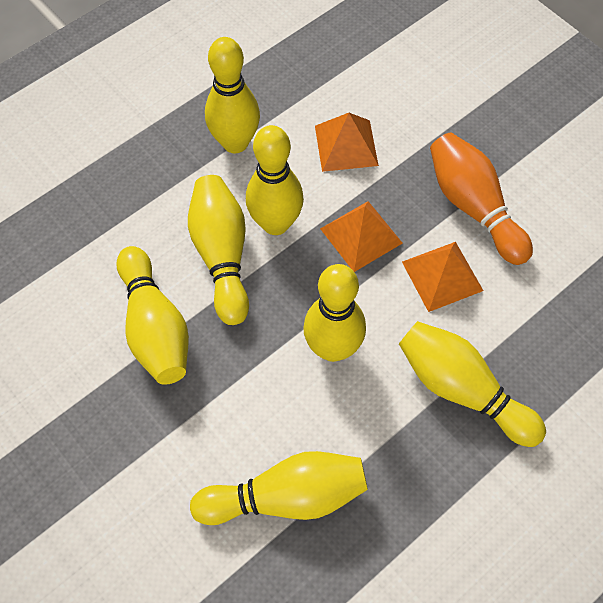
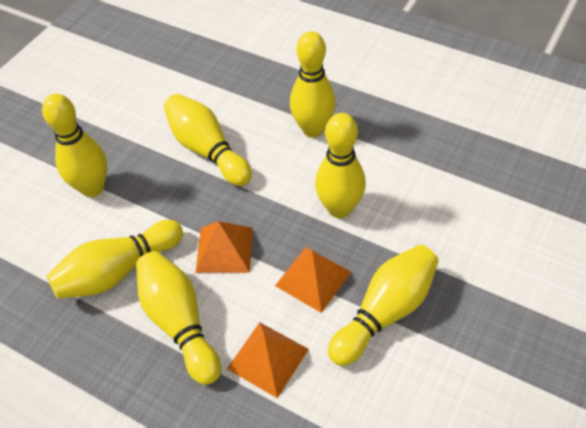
orange bowling pin: [430,132,533,265] = 1 -> none = 0

